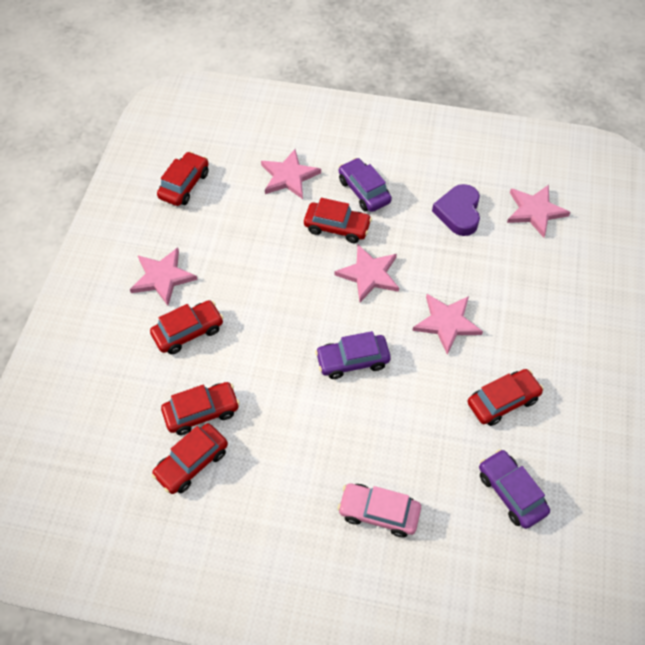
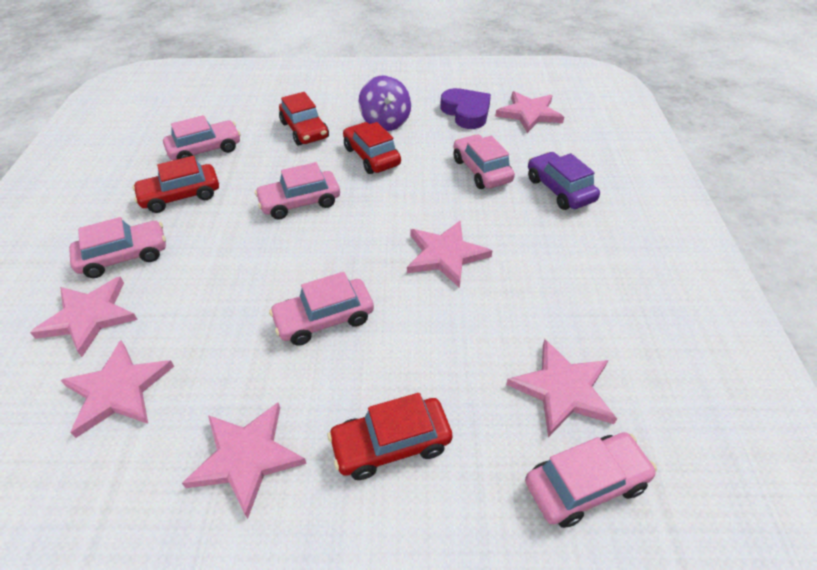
pink car: [338,483,421,537] = 1 -> [69,217,166,278] [163,115,241,160] [255,162,340,220] [269,272,374,346] [454,134,515,189] [525,432,657,528] = 6
pink star: [130,248,198,306] [261,149,321,199] [334,245,399,302] [412,294,483,354] [507,185,571,238] = 5 -> [30,277,138,357] [60,341,174,438] [182,403,307,519] [407,221,492,288] [495,91,564,133] [506,339,617,437] = 6
purple car: [315,331,391,379] [339,158,392,212] [479,449,550,529] = 3 -> [528,152,600,210] = 1
purple spinning top: none = 0 -> [358,75,411,131] = 1
red car: [150,300,224,355] [151,423,228,494] [157,151,209,206] [161,382,240,435] [304,198,372,243] [467,369,544,426] = 6 -> [132,156,219,213] [279,92,329,146] [328,393,452,480] [343,122,401,174] = 4

